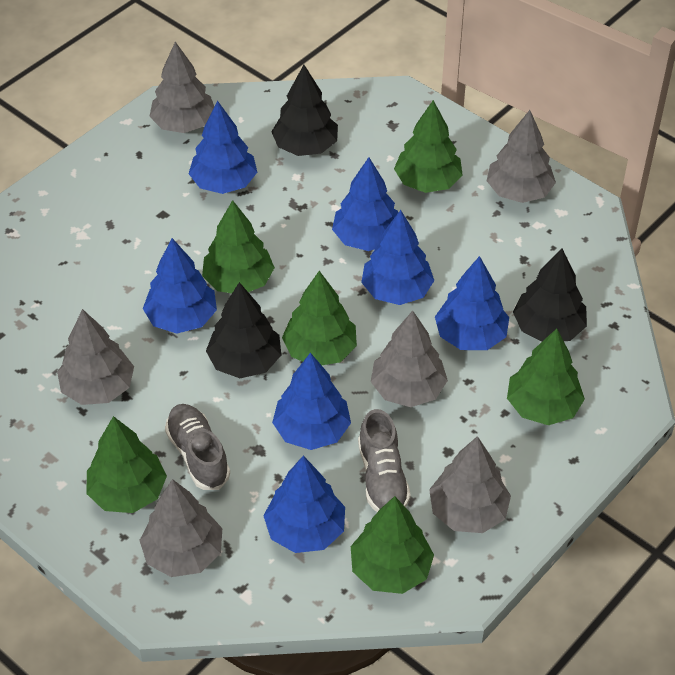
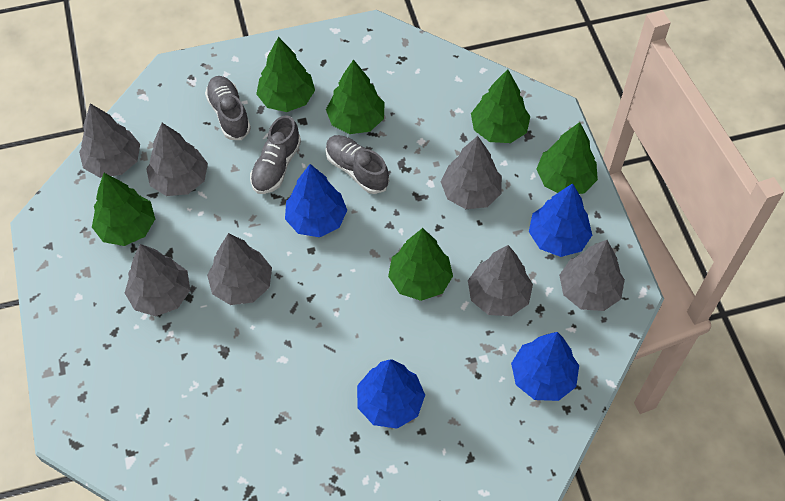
black tree: [206,282,281,378] [271,65,338,156] [513,248,587,341] = 3 -> none = 0
blue tree: [143,238,217,334] [189,101,257,194] [263,456,345,553] [272,353,351,450] [332,157,398,251] [361,210,434,305] [435,256,509,350] = 7 -> [285,164,347,237] [357,359,425,429] [511,332,579,401] [529,183,592,257] = 4
grey shoe: [165,404,230,490] [358,409,411,512] = 2 -> [205,76,251,140] [250,115,301,194] [325,135,389,194] = 3
grey tree: [57,309,134,405] [139,479,222,577] [149,42,214,133] [371,311,448,407] [429,436,511,533] [487,110,556,203] = 6 -> [79,103,140,178] [125,244,190,316] [146,123,208,196] [207,233,272,305] [441,136,502,209] [468,245,533,316] [559,240,625,311] = 7

